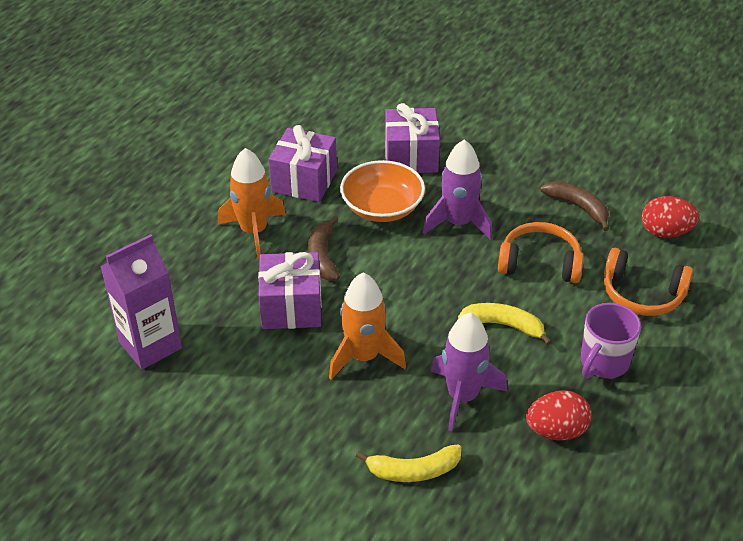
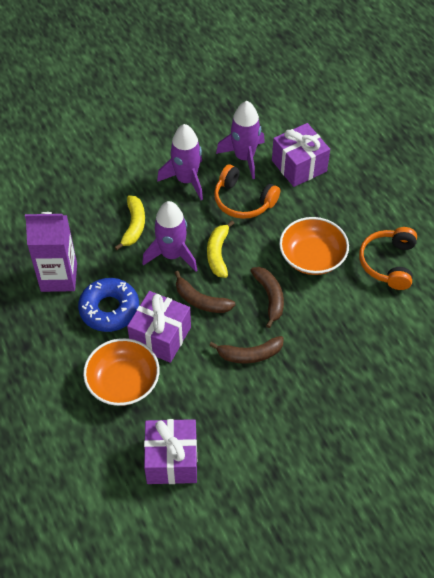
blue donut: none = 0 -> [78,278,139,332] = 1
brown banana: [308,216,340,281] [540,181,609,231] = 2 -> [175,271,236,313] [209,336,284,363] [250,267,284,328] = 3
orange bowl: [340,160,425,222] = 1 -> [83,338,160,406] [279,217,349,275] = 2
orange rocket: [218,148,286,259] [329,273,406,380] = 2 -> none = 0
purple mug: [581,303,641,378] = 1 -> none = 0
purple rocket: [423,139,492,240] [431,313,507,432] = 2 -> [142,201,197,272] [157,124,203,200] [216,101,265,179] = 3
red egg: [526,390,592,441] [642,196,699,238] = 2 -> none = 0

